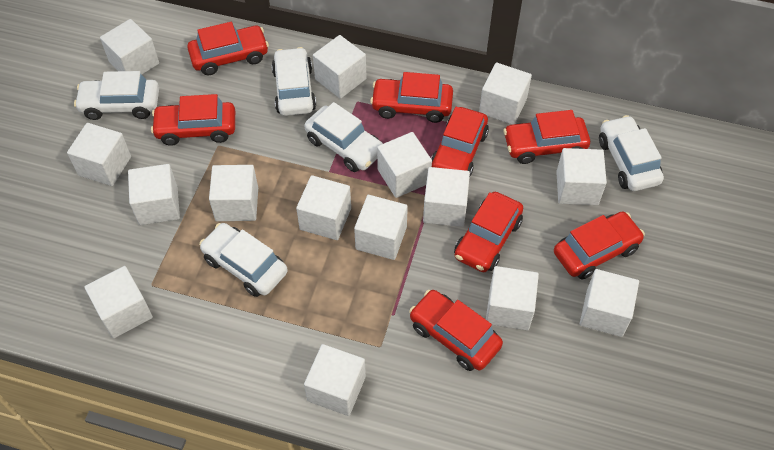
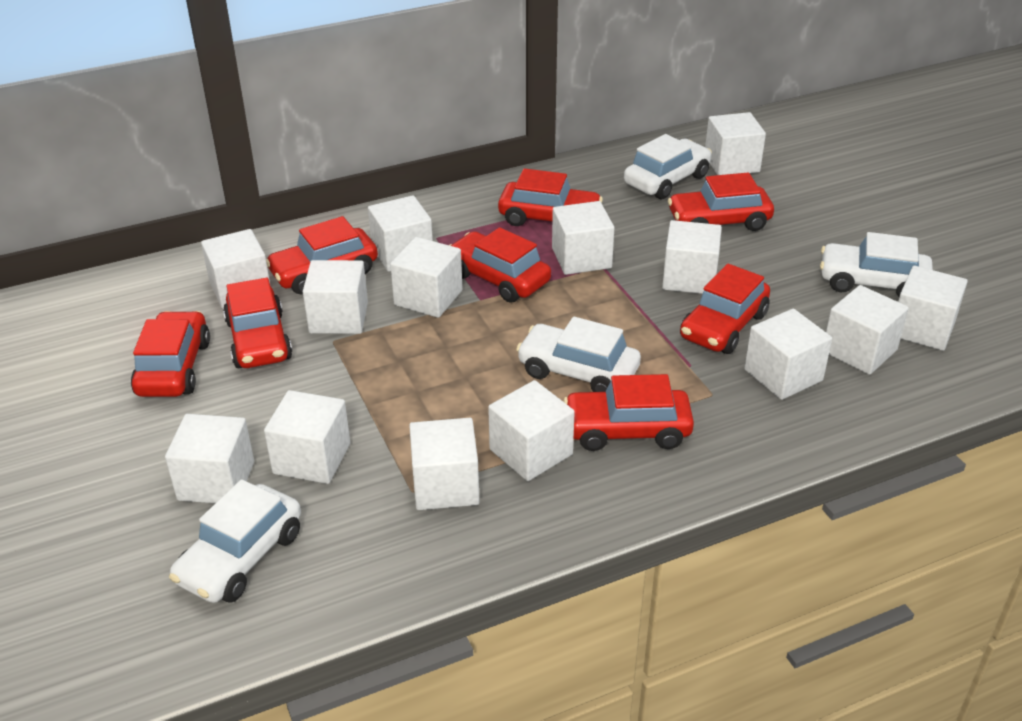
white car: [74,71,159,120] [199,223,288,297] [272,47,316,116] [304,102,383,172] [599,115,664,191] = 5 -> [169,479,301,603] [516,317,641,392] [624,134,712,199] [820,232,933,297] = 4
white cube: [67,123,131,186] [84,266,153,339] [100,19,159,74] [128,164,180,225] [209,165,258,221] [296,175,351,240] [304,344,366,416] [313,35,367,99] [354,195,408,260] [377,132,432,198] [423,167,470,227] [479,63,532,125] [486,266,539,330] [556,148,607,205] [580,269,639,337] = 15 -> [165,414,254,503] [201,229,271,309] [264,390,350,484] [303,260,368,334] [368,195,433,272] [390,237,463,318] [409,418,480,510] [488,380,575,481] [552,201,614,275] [662,220,722,294] [705,112,766,175] [744,309,832,400] [826,285,909,375] [898,266,968,351] = 14

